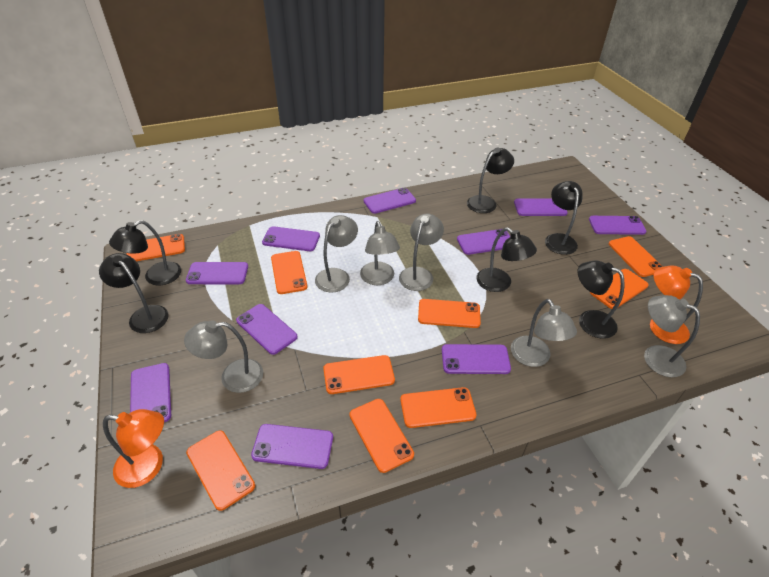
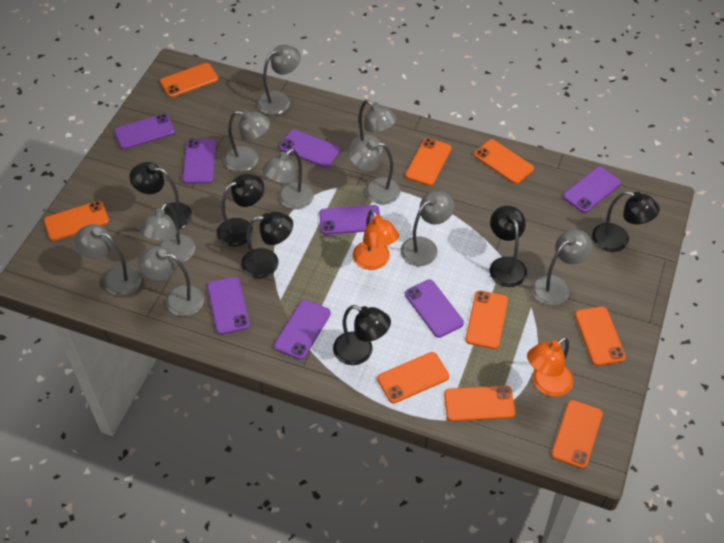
grey lamp: [184,320,263,393] [315,215,358,293] [360,221,400,285] [399,214,444,291] [511,299,577,367] [644,295,700,377] = 6 -> [75,224,142,296] [138,246,204,316] [140,203,196,263] [224,110,270,172] [257,45,301,115] [262,149,314,209] [348,140,401,204] [349,100,397,154] [400,191,454,266] [531,229,592,306] = 10
purple phone: [130,363,171,422] [186,262,248,284] [236,304,298,355] [251,424,333,469] [262,226,320,251] [363,188,416,214] [442,344,511,374] [457,229,510,255] [514,199,568,216] [589,216,647,235] = 10 -> [114,114,175,149] [182,139,216,184] [207,277,250,335] [274,300,331,360] [279,129,340,168] [319,205,380,235] [405,279,464,338] [563,167,621,213] = 8

